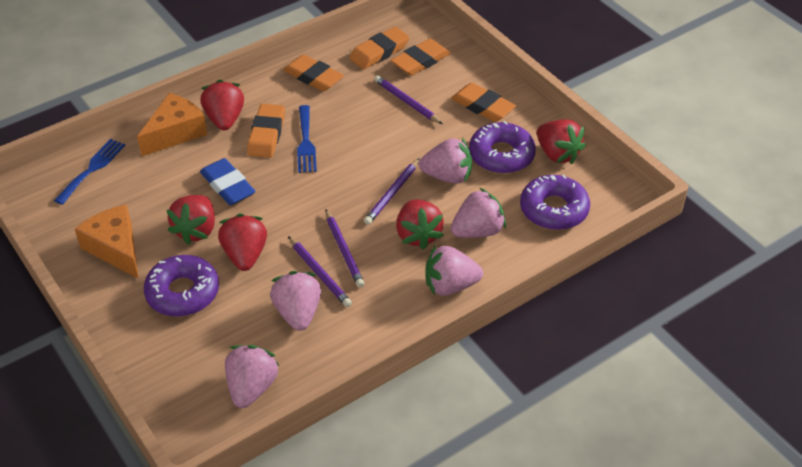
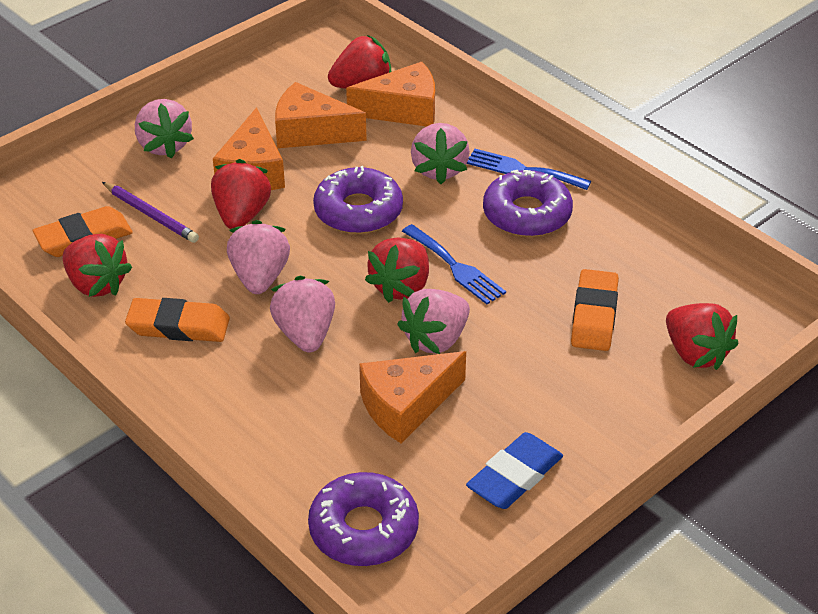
orange cheese: [75,204,139,279] [137,93,207,156] = 2 -> [213,107,285,190] [275,82,367,148] [346,62,435,127] [359,351,466,443] = 4
orange eraser: [247,104,285,158] [283,54,344,92] [349,27,410,69] [391,39,451,76] [451,83,516,122] = 5 -> [33,206,133,257] [125,298,230,342] [571,269,619,351] = 3
purple pencil: [288,236,352,307] [326,210,365,288] [364,158,420,225] [374,75,443,124] = 4 -> [102,182,199,243] = 1

